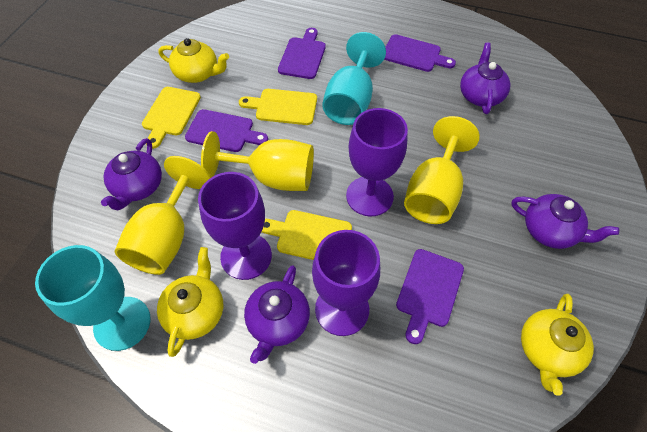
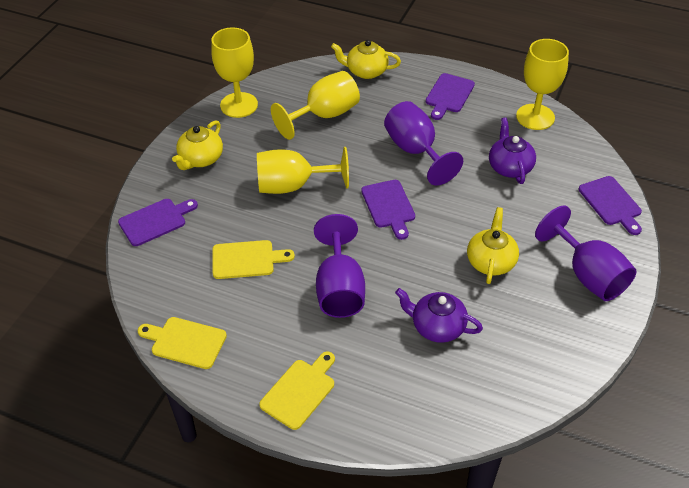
purple teapot: [101,138,162,210] [244,265,310,364] [460,43,510,114] [512,194,619,249] = 4 -> [395,288,483,343] [489,117,536,184] = 2
turquoise goblet: [35,245,150,351] [322,32,386,125] = 2 -> none = 0
yellow goblet: [115,156,211,275] [201,131,314,191] [404,116,480,224] = 3 -> [211,27,258,118] [257,147,349,194] [271,71,360,140] [516,39,569,130] = 4

